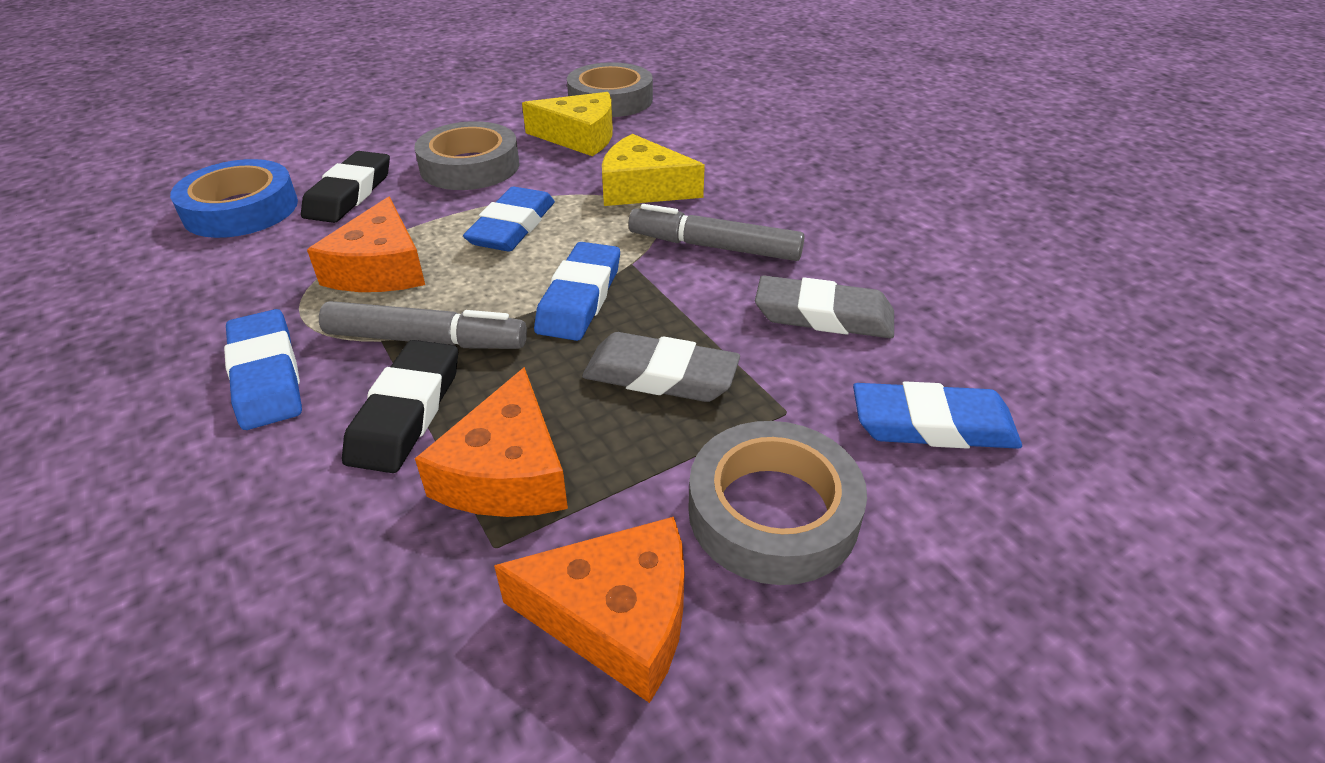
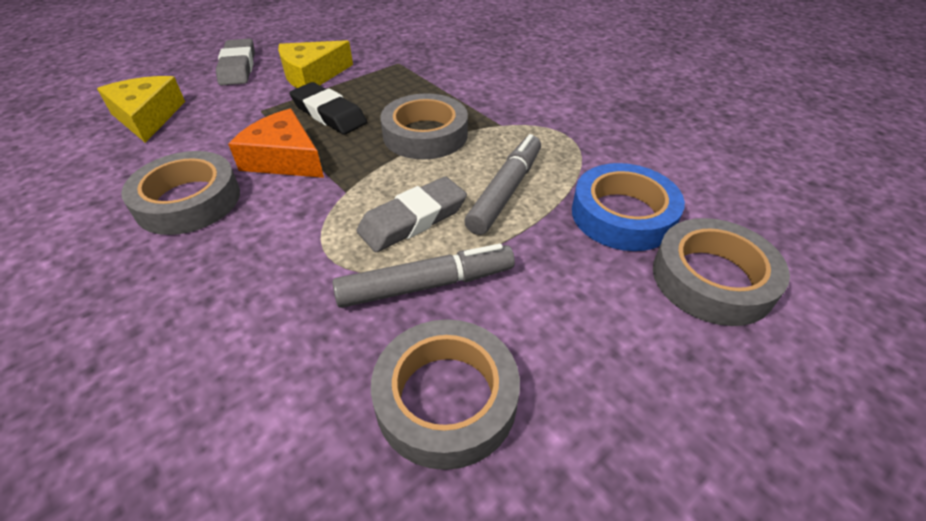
black eraser: [301,151,390,223] [342,340,458,473] = 2 -> [289,82,367,135] = 1
blue eraser: [224,309,302,430] [463,187,555,251] [534,242,620,341] [853,381,1022,449] = 4 -> none = 0
grey tape: [414,121,520,190] [567,62,653,117] [688,421,867,585] = 3 -> [121,151,240,235] [371,319,520,470] [380,93,468,160] [653,218,790,326] = 4
orange cheese: [307,197,425,292] [415,367,568,517] [494,517,684,703] = 3 -> [228,109,324,178] = 1

